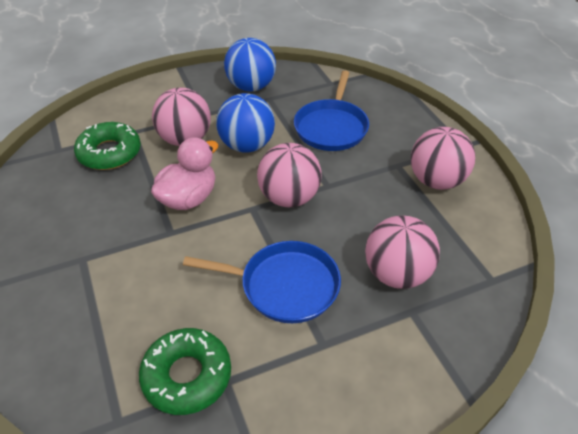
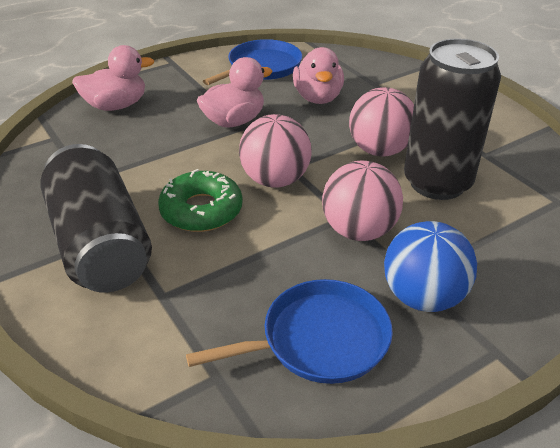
black can: none = 0 -> [40,144,152,293] [404,38,501,200] = 2
blue ball: [216,93,275,153] [224,38,276,91] = 2 -> [384,221,477,312] = 1
green donut: [74,122,141,170] [139,328,231,415] = 2 -> [158,169,243,232] = 1
pink ball: [152,88,211,146] [257,143,322,207] [365,215,440,289] [411,127,475,190] = 4 -> [239,114,312,188] [322,161,403,241] [349,87,414,157] = 3
pink duck: [151,137,219,210] = 1 -> [72,45,154,111] [197,57,273,128] [293,47,344,104] = 3

